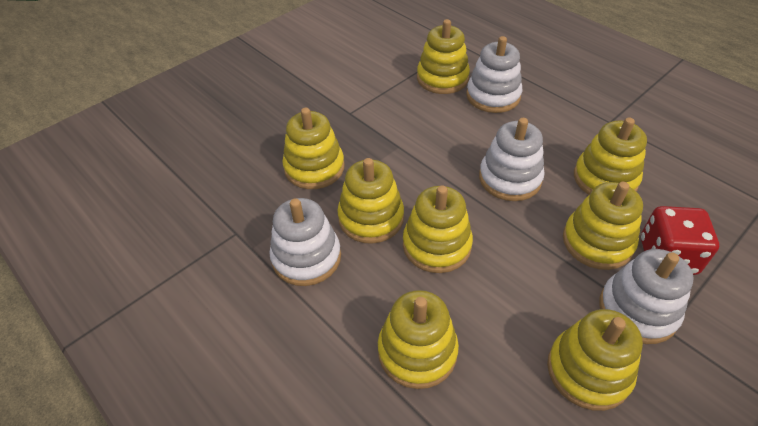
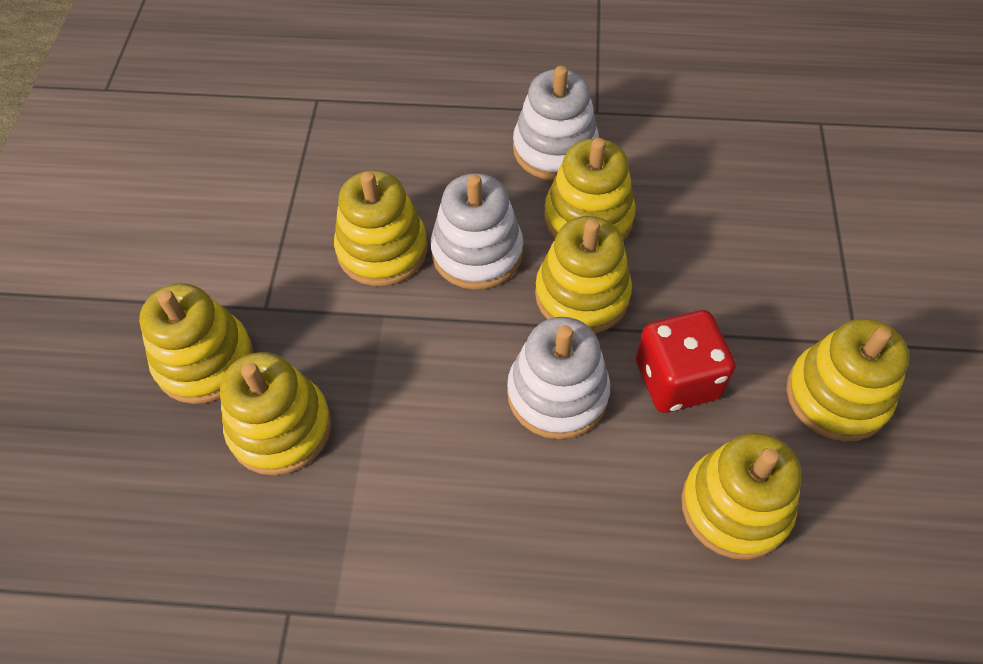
white stacking toy: [269,198,341,286] [466,36,522,113] [479,118,545,201] [599,249,694,344] = 4 -> [431,173,523,290] [507,317,610,439] [513,66,599,181] = 3
yellow stacking toy: [282,108,345,189] [337,158,404,244] [378,290,459,389] [403,186,473,273] [417,19,470,94] [547,309,643,411] [563,182,643,270] [574,117,647,195] = 8 -> [139,283,254,404] [220,352,331,475] [334,170,428,286] [535,216,632,334] [544,138,636,241] [681,433,802,560] [786,318,910,441] = 7

